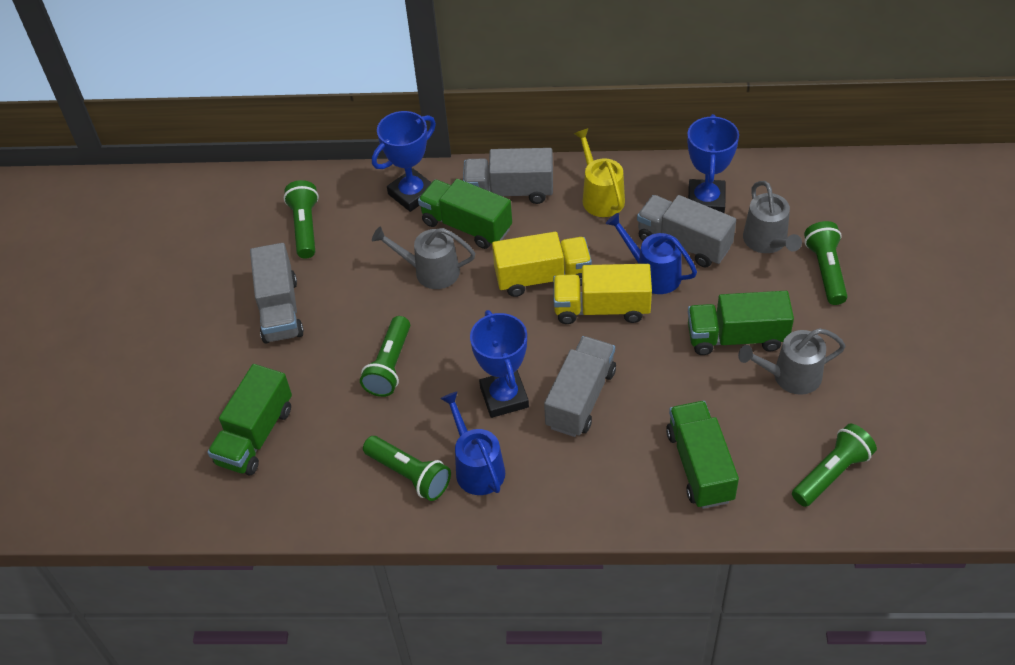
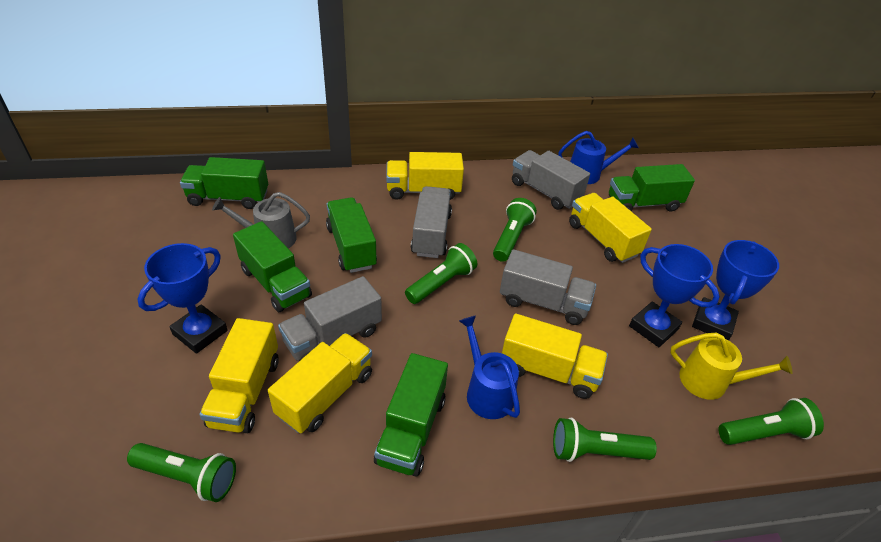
green truck: [207,364,292,475] [418,179,512,249] [666,401,739,509] [688,291,794,355] = 4 -> [180,157,268,209] [233,221,312,312] [326,197,377,273] [374,353,448,477] [609,164,695,212] = 5
grey watering can: [372,227,475,289] [738,328,845,395] [743,181,802,253] = 3 -> [212,192,310,249] = 1
yellow truck: [492,232,592,297] [553,264,652,324] = 2 -> [199,318,279,433] [268,333,372,433] [386,152,464,200] [502,314,608,399] [569,193,652,263] = 5

